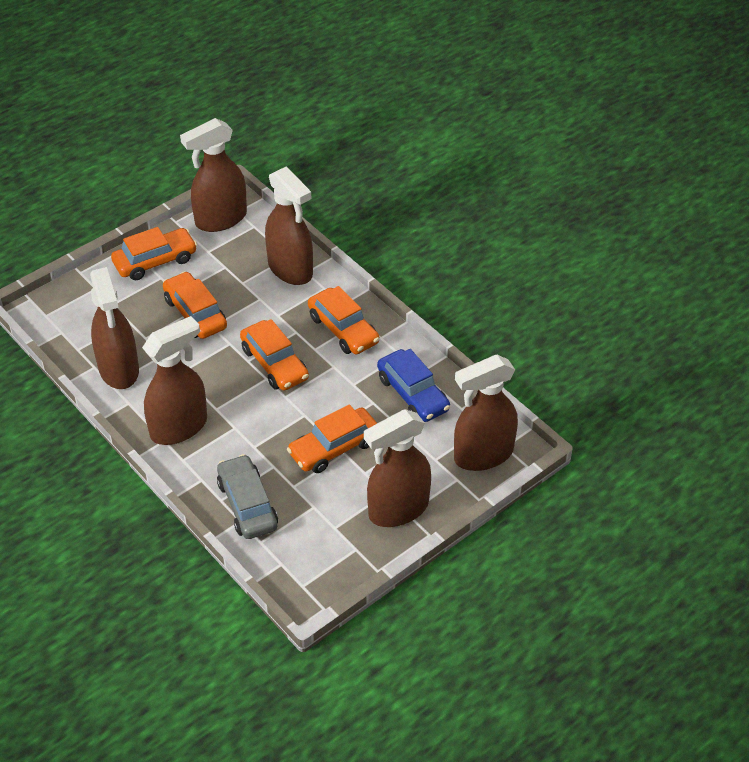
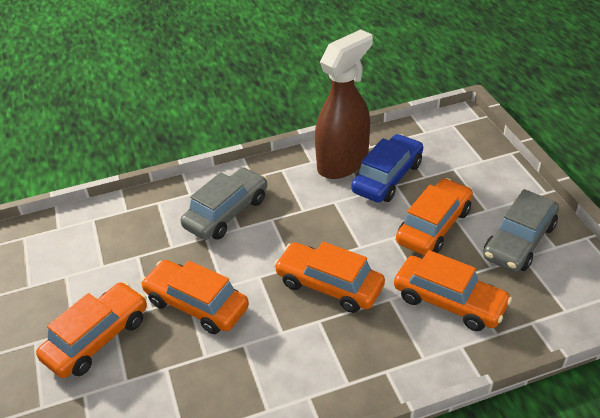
brown spray bottle: [90,267,139,389] [142,316,207,445] [180,118,247,232] [265,166,313,285] [364,409,431,527] [454,355,518,471] = 6 -> [315,29,373,179] = 1
grey car: [217,454,278,539] = 1 -> [181,167,267,240] [483,189,559,272] = 2

